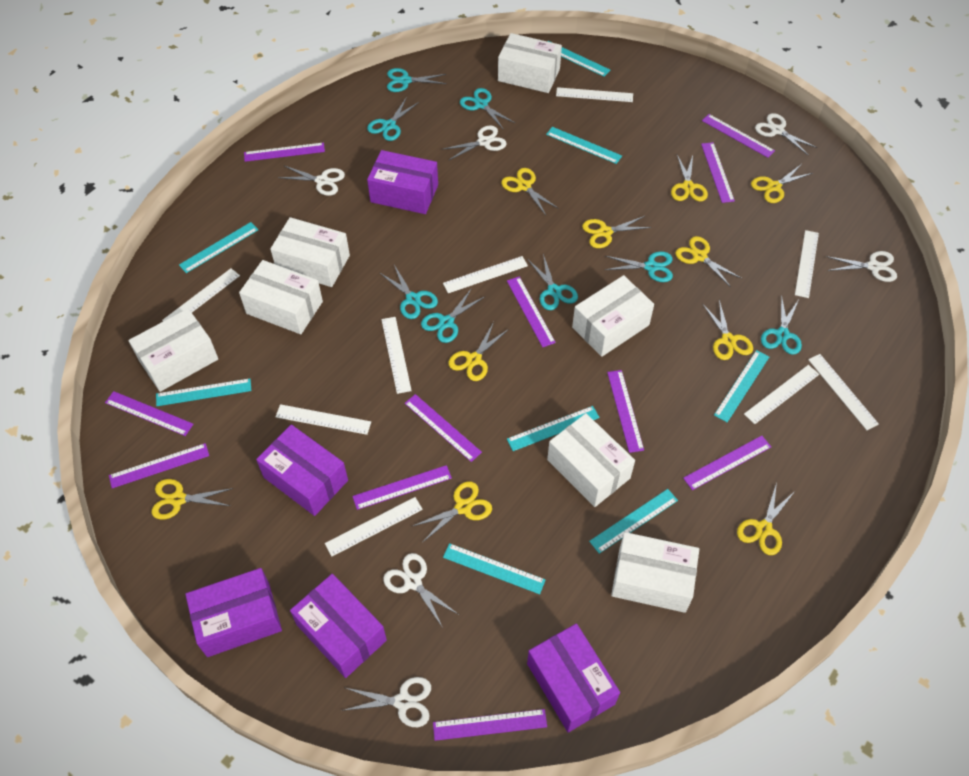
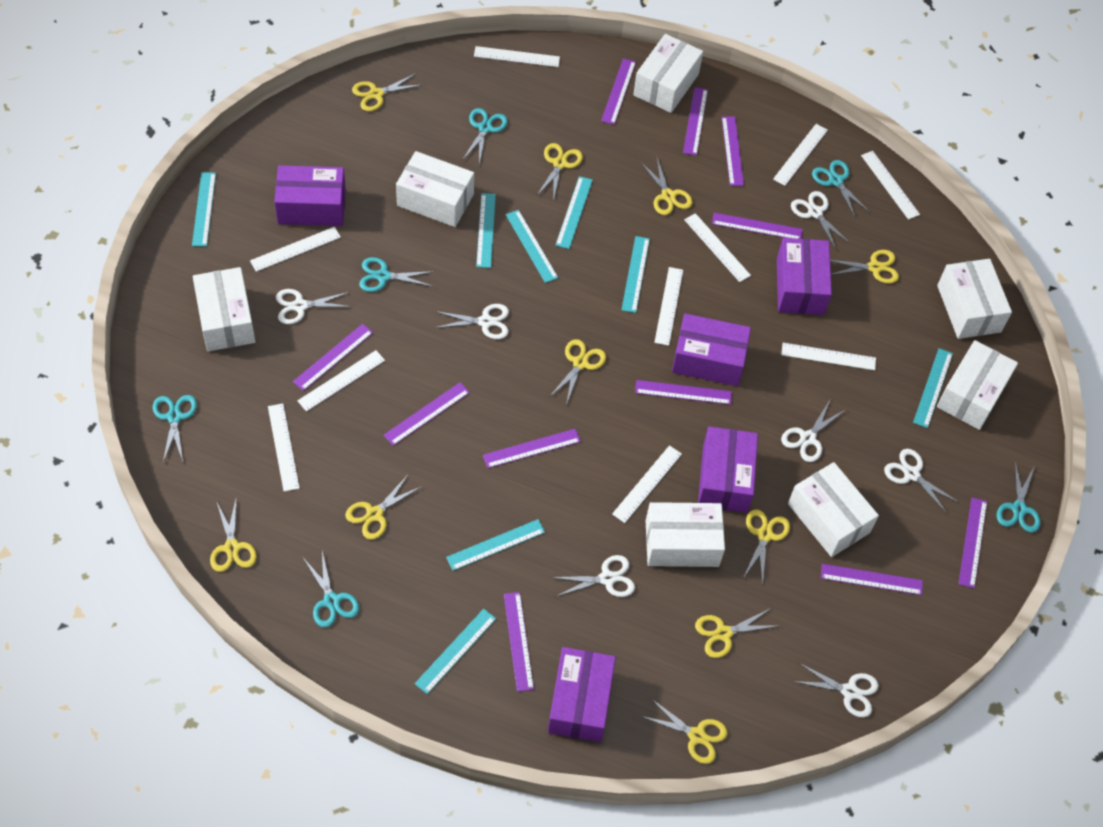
turquoise scissors: [367,97,419,141] [379,265,438,319] [387,68,447,92] [421,288,484,343] [460,88,515,130] [528,254,578,310] [605,251,673,282] [761,294,802,355] = 8 -> [153,395,197,462] [303,552,359,627] [359,257,435,292] [462,108,508,164] [812,160,870,217] [996,462,1040,533] = 6
white ruler: [162,268,240,321] [276,404,371,435] [325,497,423,556] [381,317,412,394] [443,256,528,293] [556,87,633,102] [744,365,819,424] [795,230,819,298] [808,354,879,430] = 9 -> [250,227,341,272] [268,404,300,492] [297,350,385,411] [474,46,560,67] [612,445,682,523] [654,267,683,346] [684,213,751,282] [773,124,828,186] [781,343,876,370] [861,151,920,220] = 10
white scissors: [278,166,345,196] [342,677,431,727] [383,553,459,628] [444,125,507,160] [755,113,818,155] [826,251,897,282] = 6 -> [276,289,352,324] [434,304,509,339] [551,555,635,597] [781,400,846,462] [791,191,851,249] [792,662,879,717] [884,449,960,513] = 7

